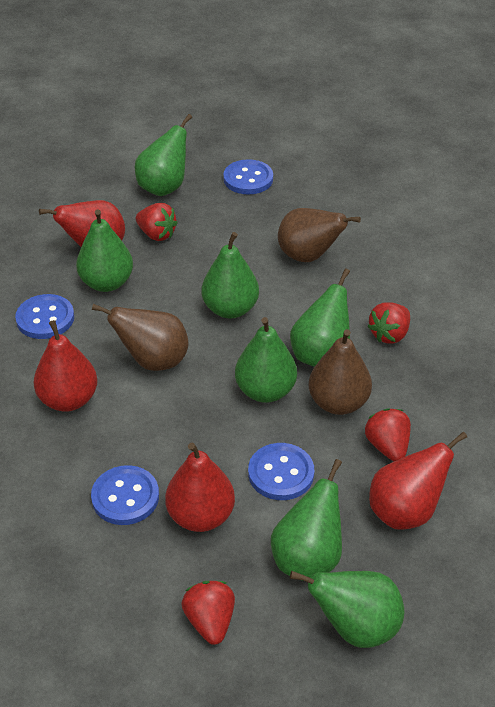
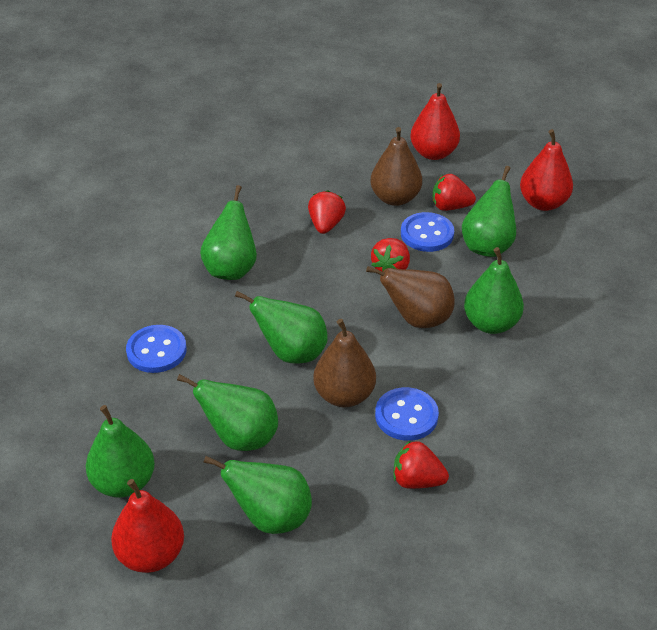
blue button: [15,294,74,339] [91,465,159,525] [223,159,273,194] [248,443,314,500] = 4 -> [126,325,187,373] [375,387,439,441] [401,212,454,252] = 3
red pear: [33,320,98,412] [39,200,125,247] [165,442,235,532] [369,432,467,530] = 4 -> [111,479,184,573] [410,83,460,160] [520,129,573,211] = 3

